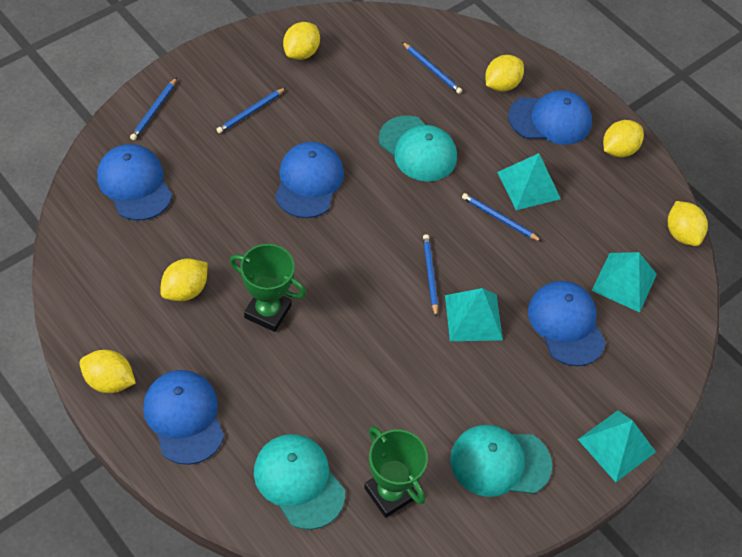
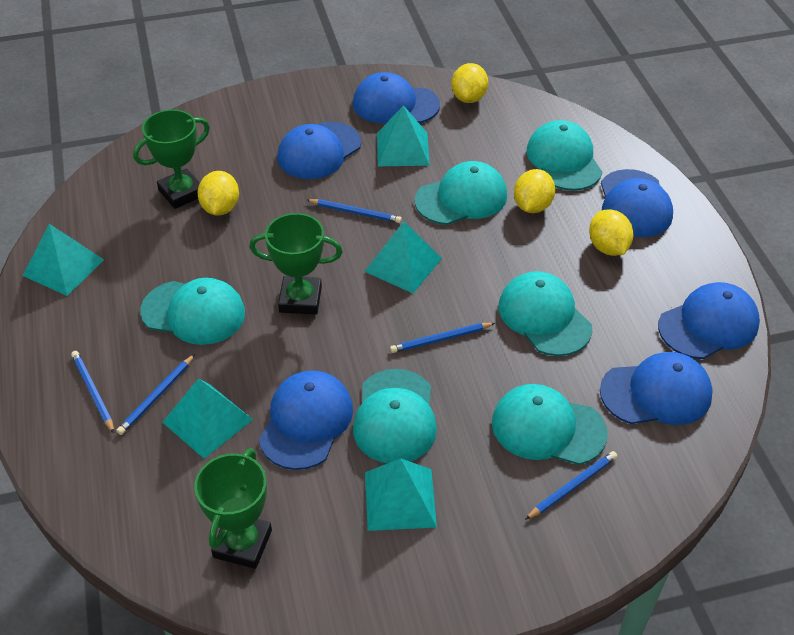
blue cap: [97,144,172,221] [143,370,224,465] [275,142,344,218] [508,90,592,145] [528,281,606,366] = 5 -> [259,371,353,470] [277,122,361,179] [353,72,440,124] [600,352,713,425] [601,169,673,237] [658,282,760,359] = 6
green trophy: [230,244,306,332] [364,426,428,518] = 2 -> [133,109,210,209] [194,448,272,569] [249,213,343,314] = 3
turquoise cap: [254,434,345,530] [379,116,457,181] [450,425,552,497] = 3 -> [141,278,245,345] [353,369,437,463] [415,161,507,225] [492,384,608,465] [498,271,592,356] [526,120,602,191] = 6
turquoise pyramid: [445,288,503,341] [497,153,561,210] [578,410,656,482] [592,252,657,312] = 4 -> [23,224,104,296] [162,378,253,459] [364,221,442,293] [365,458,437,531] [377,105,430,166] = 5
yellow lemon: [80,350,136,393] [160,258,208,302] [283,22,320,60] [485,55,524,92] [603,120,644,158] [668,201,708,246] = 6 -> [197,171,239,216] [451,63,488,103] [514,169,555,213] [589,209,634,256] = 4

